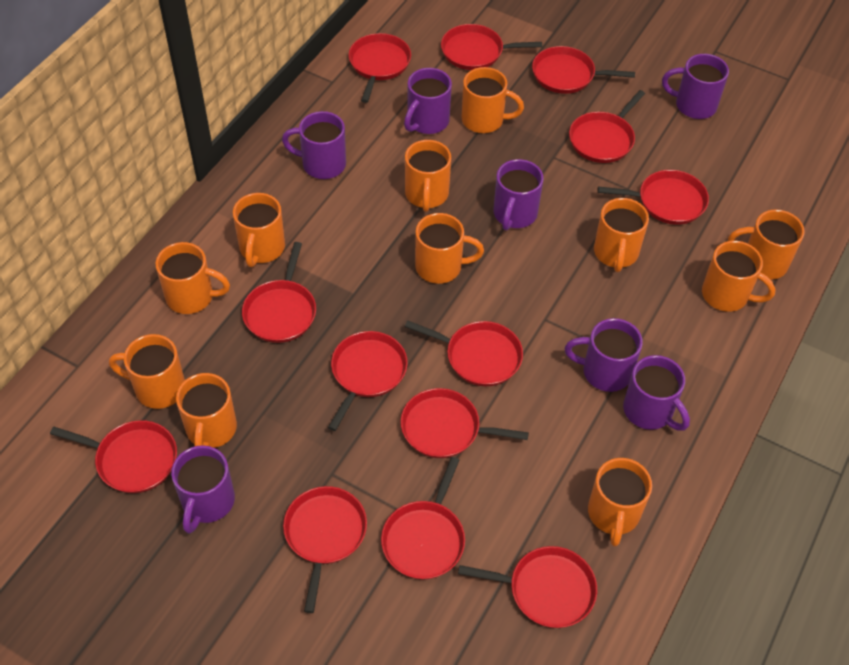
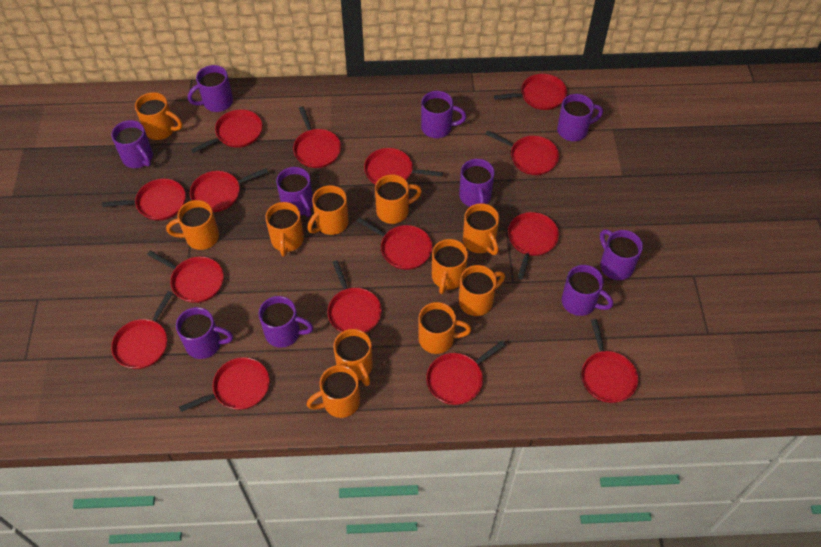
purple mug: [171,445,235,534] [282,111,346,179] [404,68,452,134] [494,159,544,231] [565,318,643,392] [623,355,690,431] [662,54,729,119] = 7 -> [111,120,153,168] [176,307,233,359] [188,65,233,112] [259,296,313,348] [276,167,313,217] [421,91,466,138] [459,159,494,207] [557,94,603,141] [562,265,613,316] [600,229,643,280] = 10
red pan: [50,420,177,493] [242,242,316,343] [283,486,367,613] [328,331,408,431] [349,33,411,103] [381,457,465,580] [401,388,529,458] [405,320,523,386] [441,24,542,70] [458,546,597,628] [532,46,635,94] [569,90,645,163] [598,170,709,225] = 13 -> [102,179,186,220] [111,291,173,369] [147,251,224,303] [179,357,270,412] [190,168,268,212] [191,109,262,153] [293,106,341,168] [327,260,382,333] [356,217,432,270] [364,148,443,185] [426,341,506,405] [485,130,559,175] [494,74,567,110] [508,212,559,279] [581,319,638,403] = 15

